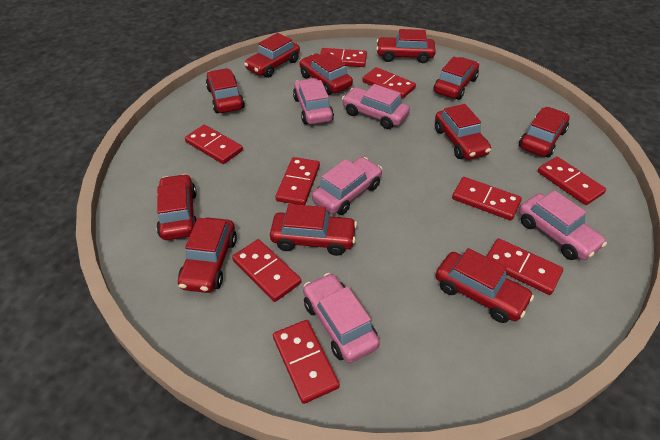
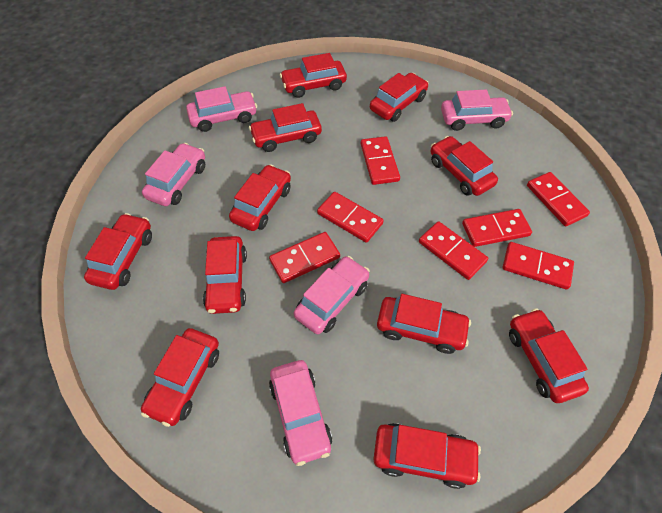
red domino: [185,125,243,164] [232,239,301,302] [273,320,340,404] [275,157,320,205] [320,48,367,67] [362,67,416,99] [452,177,522,221] [486,238,563,295] [538,157,606,205] = 9 -> [269,232,340,283] [317,192,384,243] [361,136,400,185] [419,221,488,280] [462,209,532,247] [503,242,574,290] [527,172,590,226] = 7

